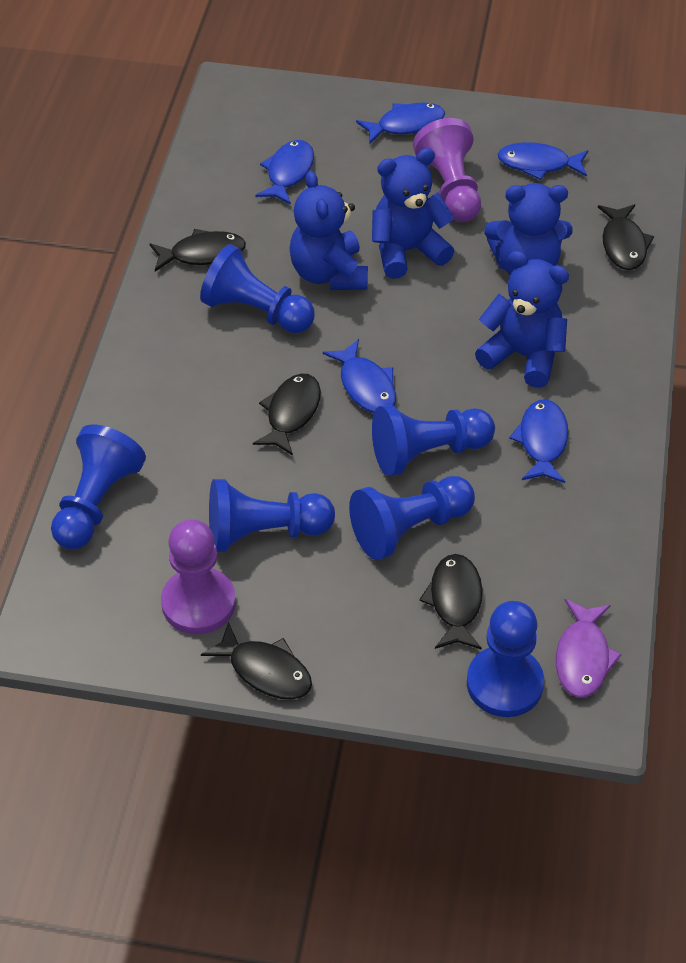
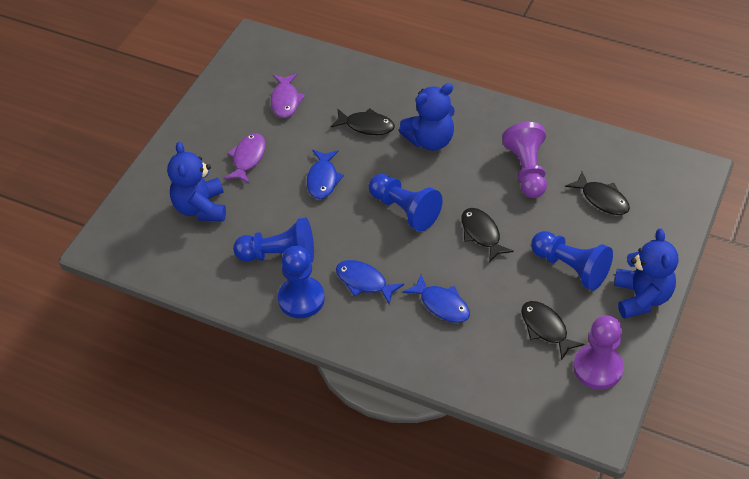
black fish: [149,229,246,271] [201,622,312,700] [253,374,321,456] [419,554,483,650] [598,204,654,270] = 5 -> [330,108,395,135] [461,208,514,263] [521,301,584,360] [565,172,630,215] = 4
blue fish: [255,140,314,205] [323,339,396,413] [356,102,445,144] [497,142,588,180] [509,399,569,483] = 5 -> [307,150,344,199] [336,260,404,305] [403,275,470,323] = 3
blue pawn: [51,425,146,549] [200,244,315,333] [209,479,335,552] [349,476,475,560] [372,405,495,476] [467,601,544,717] = 6 -> [233,217,314,263] [278,246,325,318] [369,174,443,232] [531,231,613,291] = 4
blue teddy bear: [290,170,368,290] [372,148,454,279] [475,251,569,388] [484,183,573,275] = 4 -> [167,142,226,221] [399,83,455,151] [614,229,678,319] = 3
purple fish: [556,599,622,698] = 1 -> [224,133,266,183] [271,74,305,118] = 2

